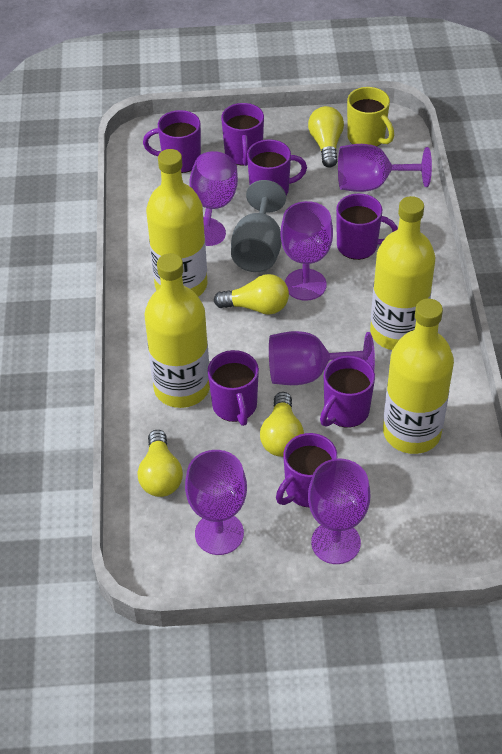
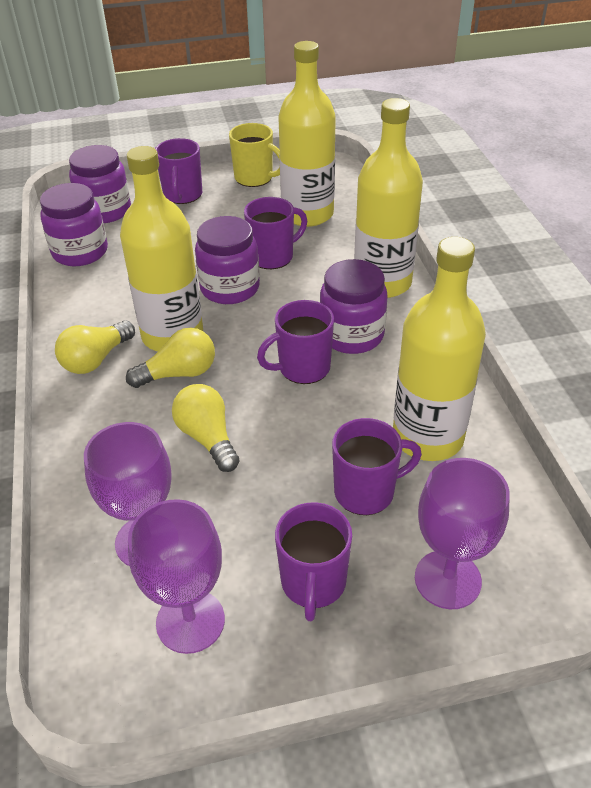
grey goblet: [231,180,286,272] = 1 -> none = 0
purple goblet: [185,450,247,555] [189,151,238,246] [269,331,375,385] [280,201,333,301] [308,458,370,564] [338,144,432,192] = 6 -> [84,422,172,566] [128,499,225,654] [415,458,510,609] = 3
purple jar: none = 0 -> [40,183,108,266] [69,145,131,223] [195,216,260,304] [320,259,388,354] = 4
purple mug: [143,110,201,173] [208,350,259,426] [221,103,264,166] [247,139,307,196] [276,433,337,508] [320,356,375,428] [336,193,398,260] = 7 -> [155,138,202,204] [244,197,307,269] [257,300,334,384] [275,502,352,621] [332,418,422,515] = 5
yellow light bulb: [138,430,183,497] [214,274,289,315] [260,392,304,457] [308,106,344,168] = 4 -> [55,320,135,374] [126,328,215,388] [172,384,240,472] = 3

